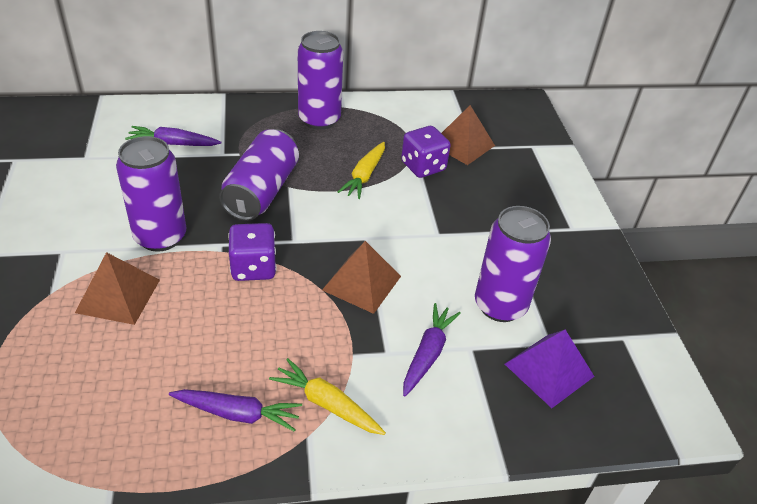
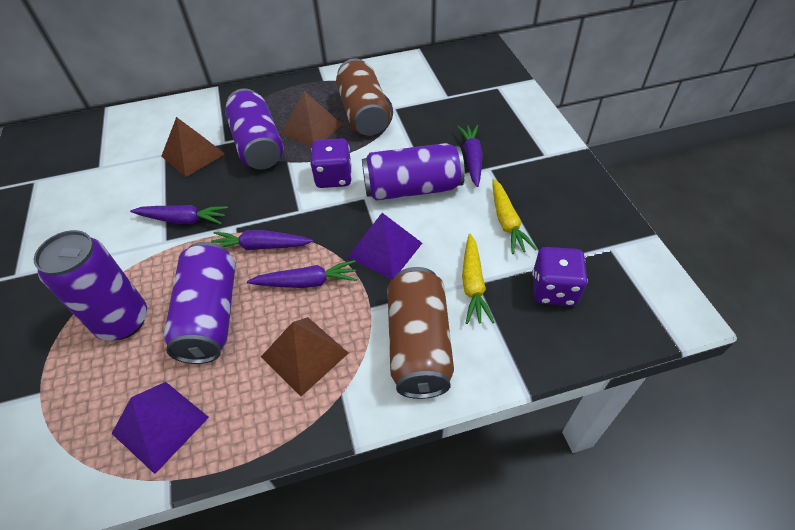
brown can: none = 0 -> [336,58,391,136] [387,267,454,399] = 2
purple carrot: [125,126,222,146] [169,389,302,432] [403,303,461,396] = 3 -> [130,205,228,224] [211,230,313,250] [247,260,357,288] [457,125,483,187] = 4
purple pyramid: [505,329,595,408] = 1 -> [112,382,209,474] [348,213,422,280] = 2

